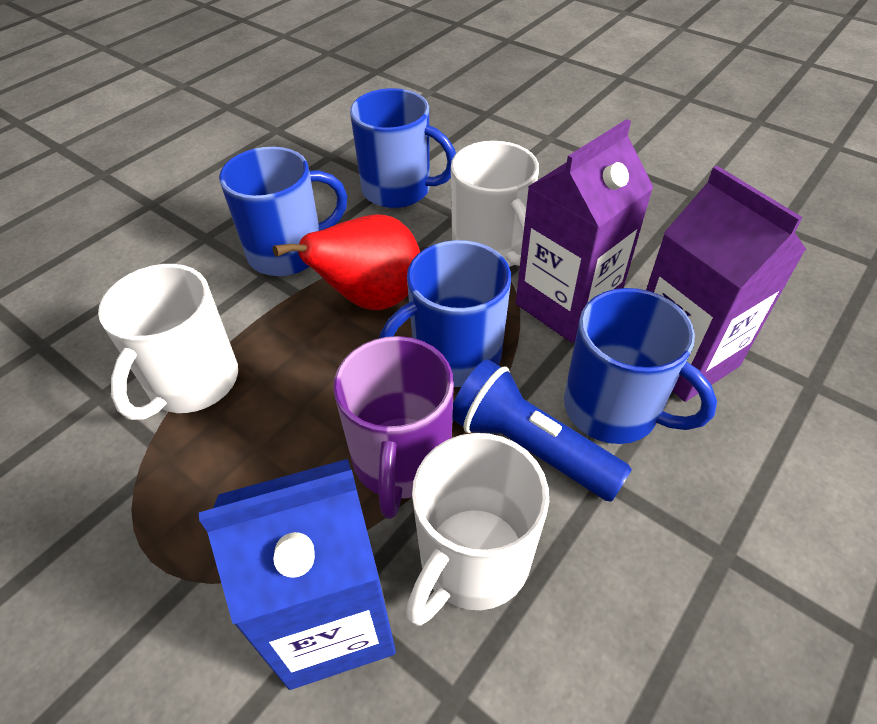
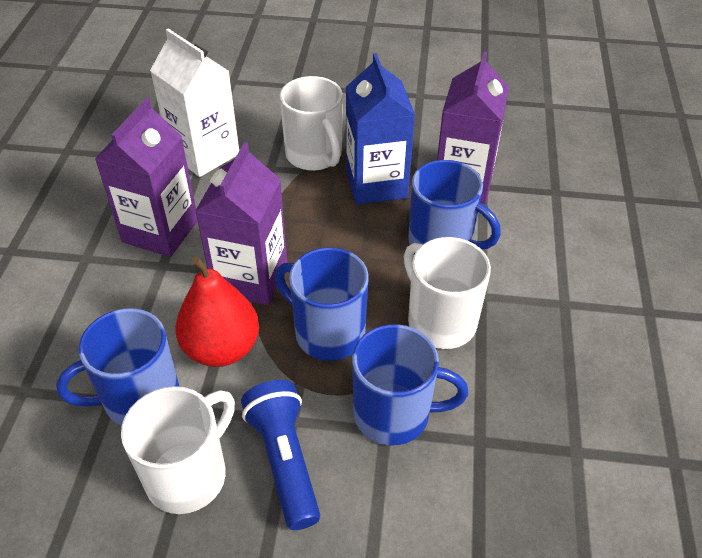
purple carton: [516,119,654,343] [646,166,806,402] = 2 -> [95,98,197,257] [195,142,287,305] [437,52,509,204] = 3
purple mug: [333,336,454,519] = 1 -> none = 0
white carton: none = 0 -> [150,28,239,177] = 1

